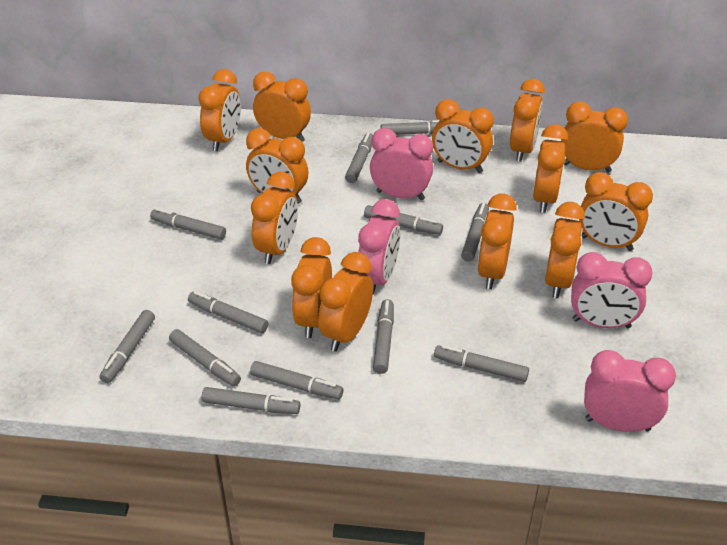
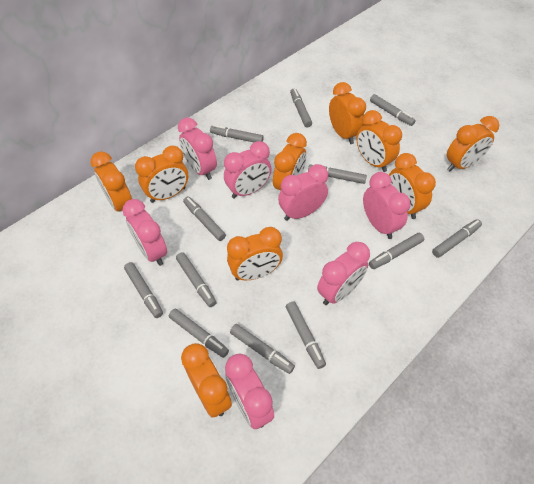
orange clock: [198,69,241,151] [246,128,309,204] [251,172,298,264] [253,72,311,142] [291,237,332,338] [318,252,373,352] [432,99,494,173] [477,193,517,289] [510,79,545,162] [533,124,568,213] [545,202,585,298] [561,102,628,173] [579,172,653,251] = 13 -> [90,151,132,212] [135,146,188,203] [181,343,232,418] [227,227,283,281] [273,133,307,191] [329,82,366,144] [356,110,402,172] [389,153,436,219] [447,116,499,171] = 9
pink clock: [358,199,400,295] [370,128,433,201] [571,252,653,328] [584,350,676,432] = 4 -> [123,199,167,266] [178,117,217,180] [224,141,272,199] [225,354,274,429] [278,164,328,221] [317,242,370,305] [363,172,411,239] = 7

